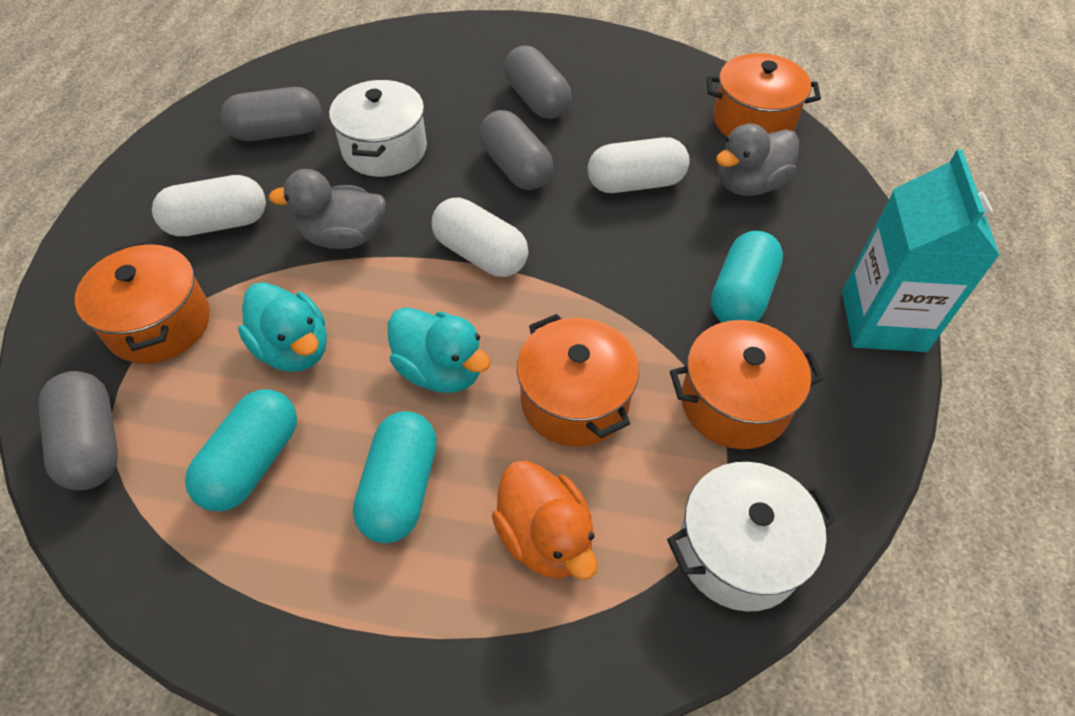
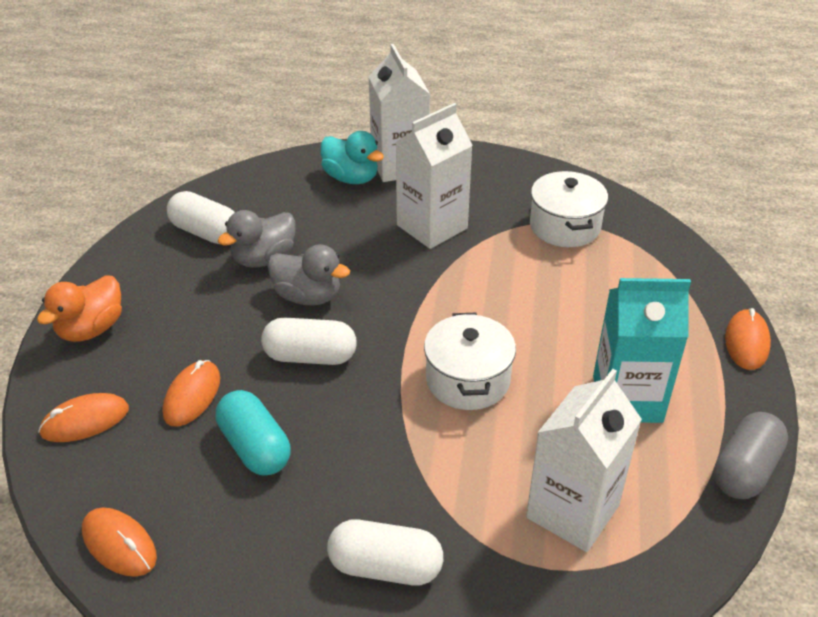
grey capsule: [39,371,118,490] [220,87,322,141] [479,110,553,190] [504,45,572,119] = 4 -> [714,412,788,499] = 1
orange mouse: none = 0 -> [38,393,129,442] [82,508,157,577] [163,360,220,427] [725,308,771,370] = 4
orange pot: [75,242,210,364] [517,314,639,447] [670,320,824,449] [707,53,821,137] = 4 -> none = 0
turquoise capsule: [185,389,297,511] [353,411,437,543] [711,231,783,322] = 3 -> [216,390,291,476] = 1
turquoise duck: [238,282,327,372] [388,307,491,393] = 2 -> [320,131,384,184] = 1
white carton: none = 0 -> [368,44,430,182] [395,103,473,249] [526,369,642,552] = 3

